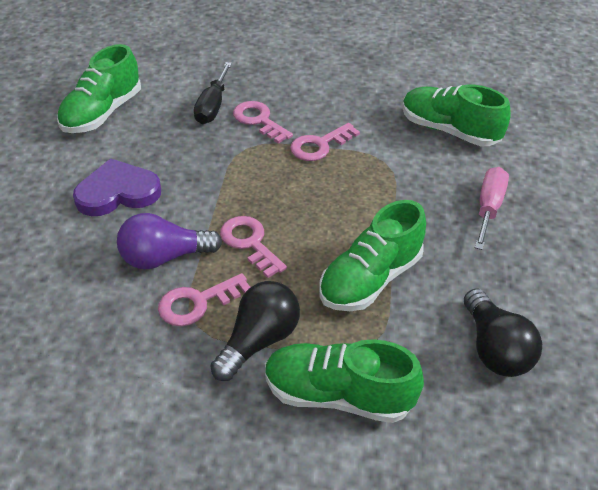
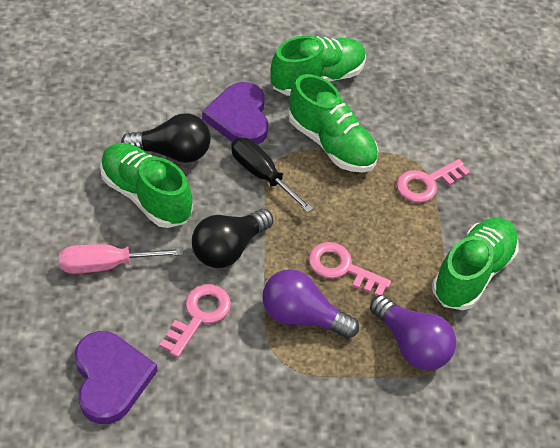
pink key: [158,273,250,326] [220,216,287,278] [233,101,293,144] [290,123,360,161] = 4 -> [159,284,231,358] [308,242,391,296] [396,159,470,203] = 3
purple heart: [73,158,161,216] = 1 -> [74,331,157,424] [202,82,268,145] = 2
purple light bulb: [117,213,222,269] = 1 -> [262,269,359,339] [370,295,456,370] = 2

